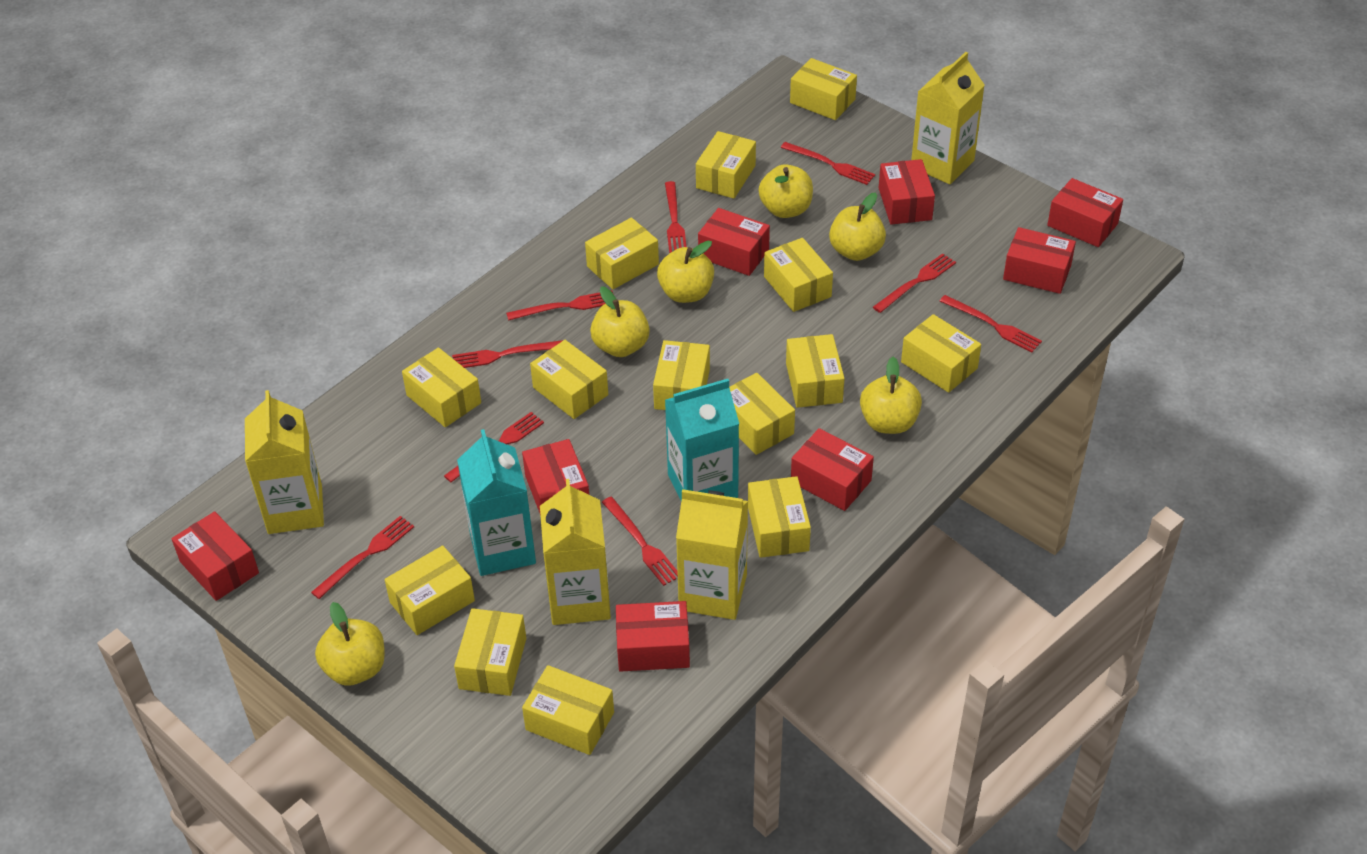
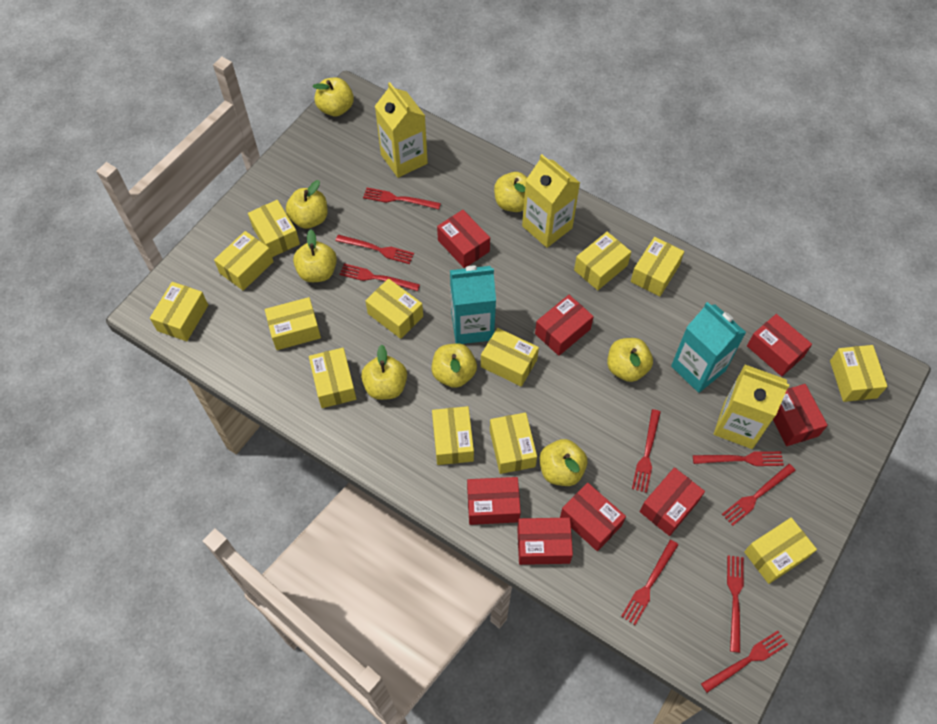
yellow apple: [315,602,385,686] [590,286,650,357] [657,241,714,303] [759,164,813,218] [829,192,886,261] [860,357,922,434] = 6 -> [286,180,328,229] [293,229,337,282] [313,77,354,117] [361,345,407,400] [431,343,477,388] [494,172,527,212] [540,439,587,486] [607,338,653,382] = 8
yellow box: [384,545,475,635] [402,347,481,427] [454,608,526,696] [522,665,614,755] [530,340,608,419] [585,218,659,289] [653,340,710,410] [696,131,756,199] [729,373,795,455] [748,476,811,558] [764,238,833,312] [786,334,845,408] [790,58,857,120] [901,314,981,393] = 14 -> [150,282,208,341] [214,231,274,291] [248,200,300,257] [265,297,321,350] [309,348,356,408] [365,279,423,339] [432,406,474,465] [481,328,539,387] [490,413,537,474] [574,232,631,290] [631,237,684,296] [744,518,817,584] [830,345,888,402] = 13
yellow carton: [245,390,324,534] [540,479,611,625] [676,489,748,620] [911,52,985,184] = 4 -> [375,82,428,178] [522,154,580,248] [714,365,789,449] = 3

